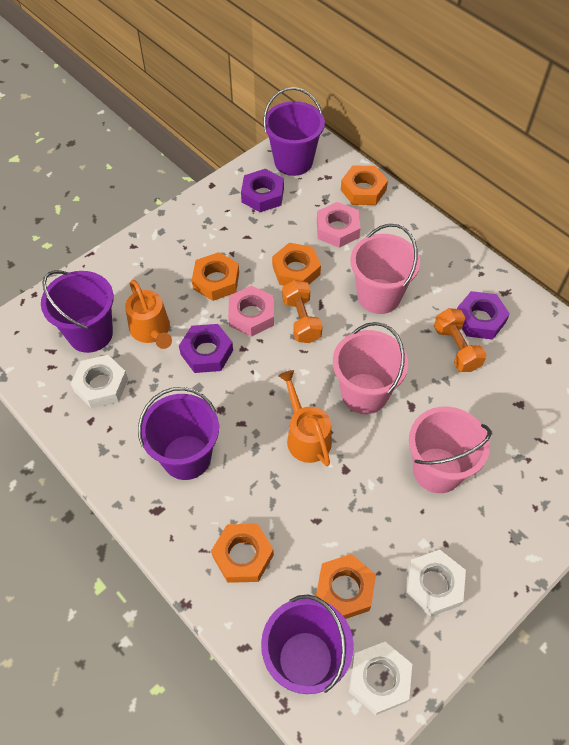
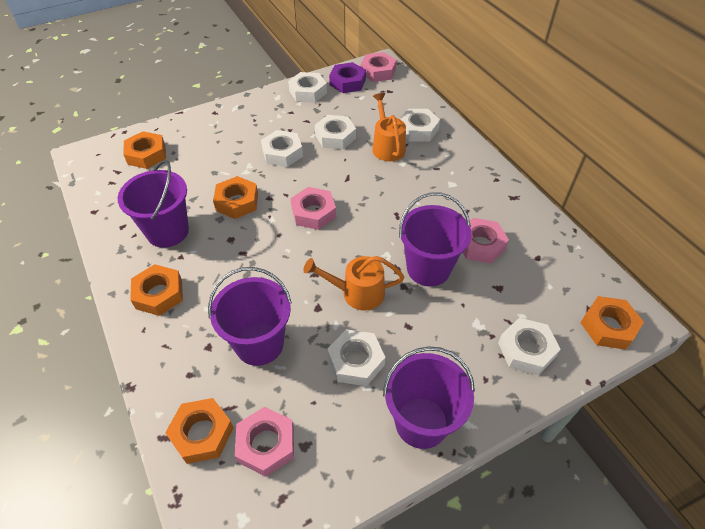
orange dumbbell: [282,280,323,343] [434,308,487,372] = 2 -> none = 0
pink bucket: [333,322,408,414] [350,224,420,314] [409,407,491,493] = 3 -> none = 0
pink nut: [228,286,274,337] [317,202,360,248] = 2 -> [235,407,294,477] [290,187,336,230] [361,52,397,82] [463,218,509,264] = 4
purple nut: [179,324,233,373] [241,169,284,212] [457,291,510,340] = 3 -> [329,62,366,93] = 1
white nut: [71,355,128,409] [349,642,412,715] [405,550,466,617] = 3 -> [261,130,303,167] [288,72,327,103] [315,115,356,149] [327,329,385,386] [400,109,440,142] [498,318,560,375] = 6

